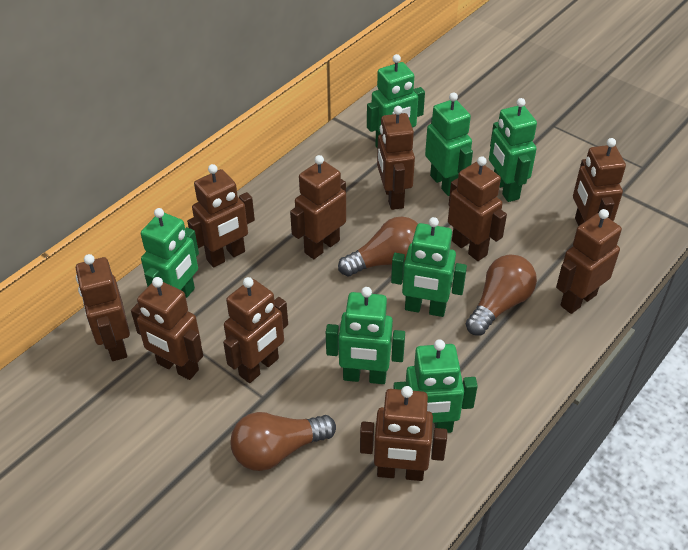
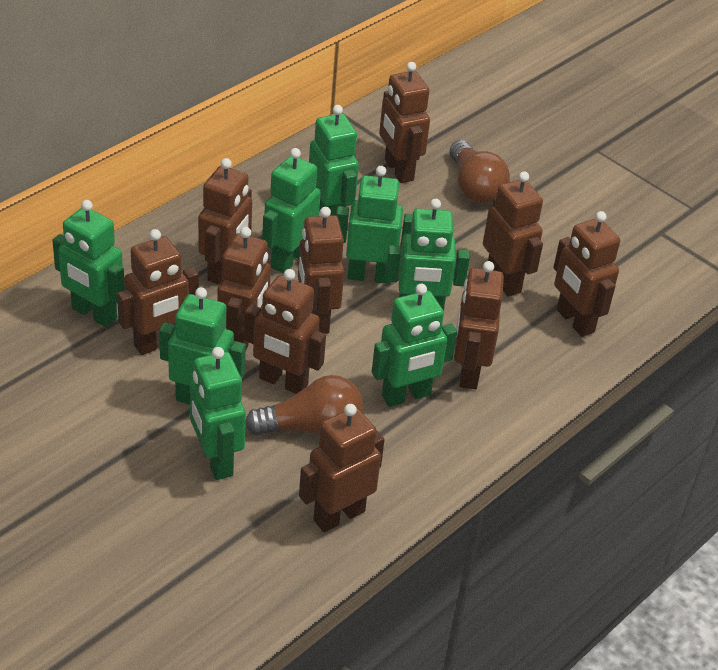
brown light bulb: [230,412,336,471] [338,216,418,277] [466,254,537,336] = 3 -> [245,375,363,435] [450,140,510,204] = 2
green robot: [141,208,199,298] [326,287,405,384] [367,54,425,149] [391,217,467,317] [393,339,478,433] [425,92,473,196] [489,98,537,202] = 7 -> [52,200,125,327] [159,287,246,404] [190,347,246,480] [262,148,321,274] [309,105,359,215] [336,166,413,284] [372,284,457,407] [385,198,470,311] = 8

